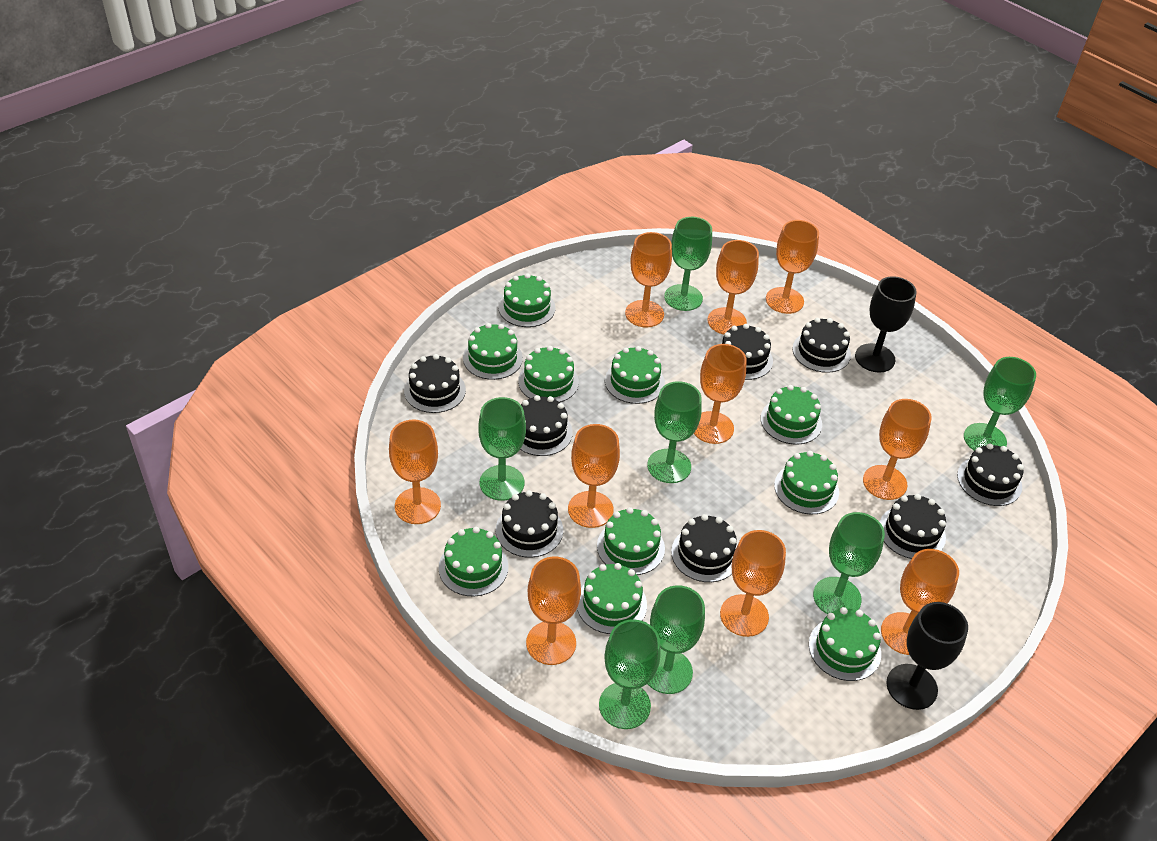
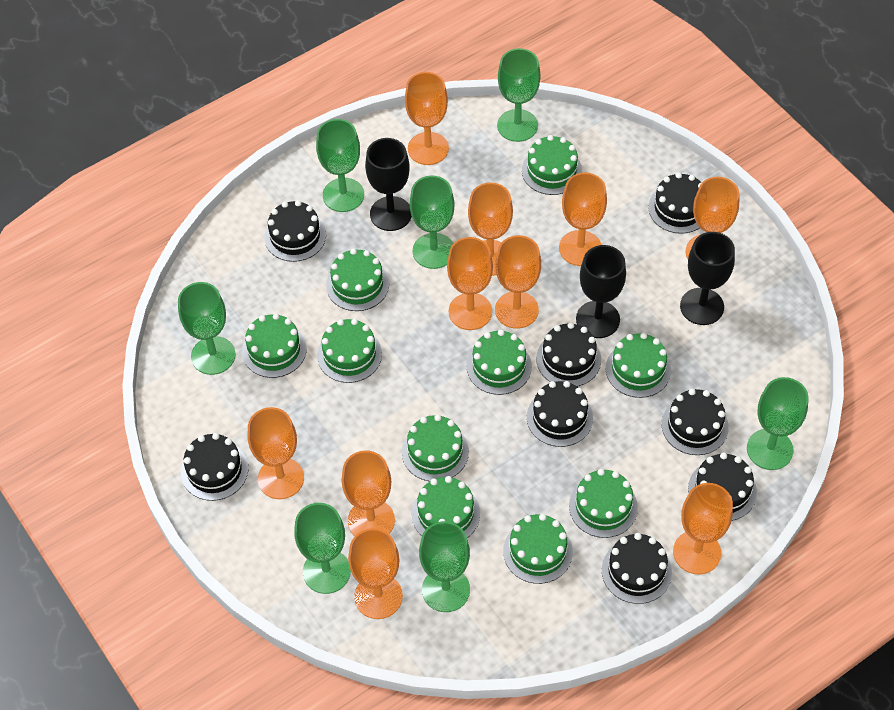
black goblet: [855,276,917,373] [886,602,968,710] = 2 -> [365,138,412,231] [576,245,626,338] [680,232,735,325] = 3

